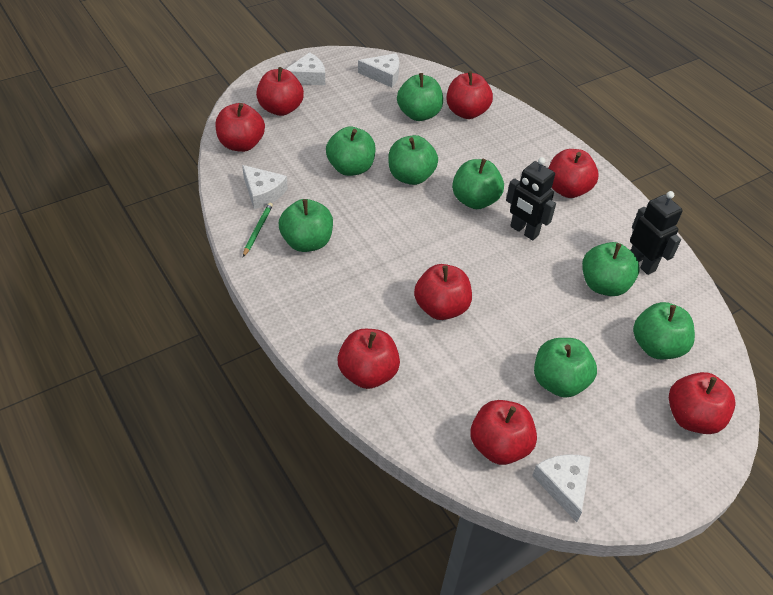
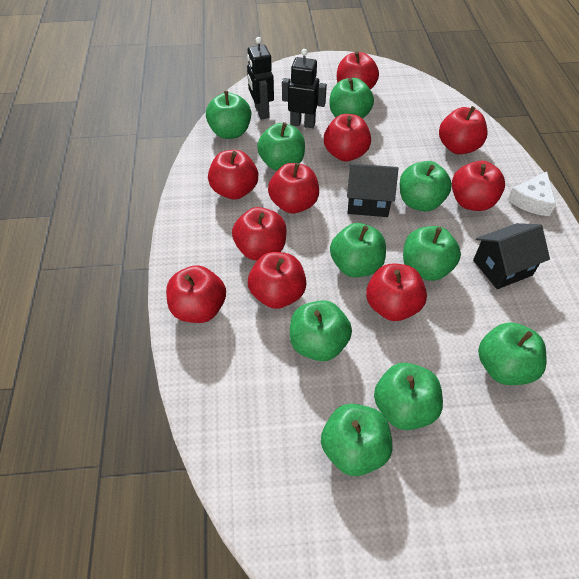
black house: none = 0 -> [347,163,398,217] [473,223,550,289] = 2
green apple: [279,199,333,252] [326,127,376,176] [389,135,438,185] [397,73,443,121] [452,159,504,209] [534,338,597,398] [582,242,639,296] [633,302,695,359] = 8 -> [206,91,251,139] [257,122,305,171] [290,300,352,361] [321,404,392,476] [329,78,374,119] [330,223,386,277] [374,363,443,430] [400,161,452,211] [403,226,461,281] [478,323,546,385] = 10
green pencil: [243,203,273,257] = 1 -> none = 0
red apple: [215,103,265,152] [256,67,304,116] [337,329,400,389] [414,264,472,320] [446,71,493,119] [470,400,537,465] [549,149,599,198] [669,372,736,434] = 8 -> [166,265,226,323] [208,150,258,199] [232,207,287,261] [248,252,307,309] [268,163,319,213] [324,114,371,162] [337,51,379,90] [366,264,427,321] [439,106,488,154] [452,161,505,211] = 10
white cheese: [242,165,288,209] [286,52,325,85] [358,53,400,88] [532,454,591,522] = 4 -> [507,172,556,216] = 1

